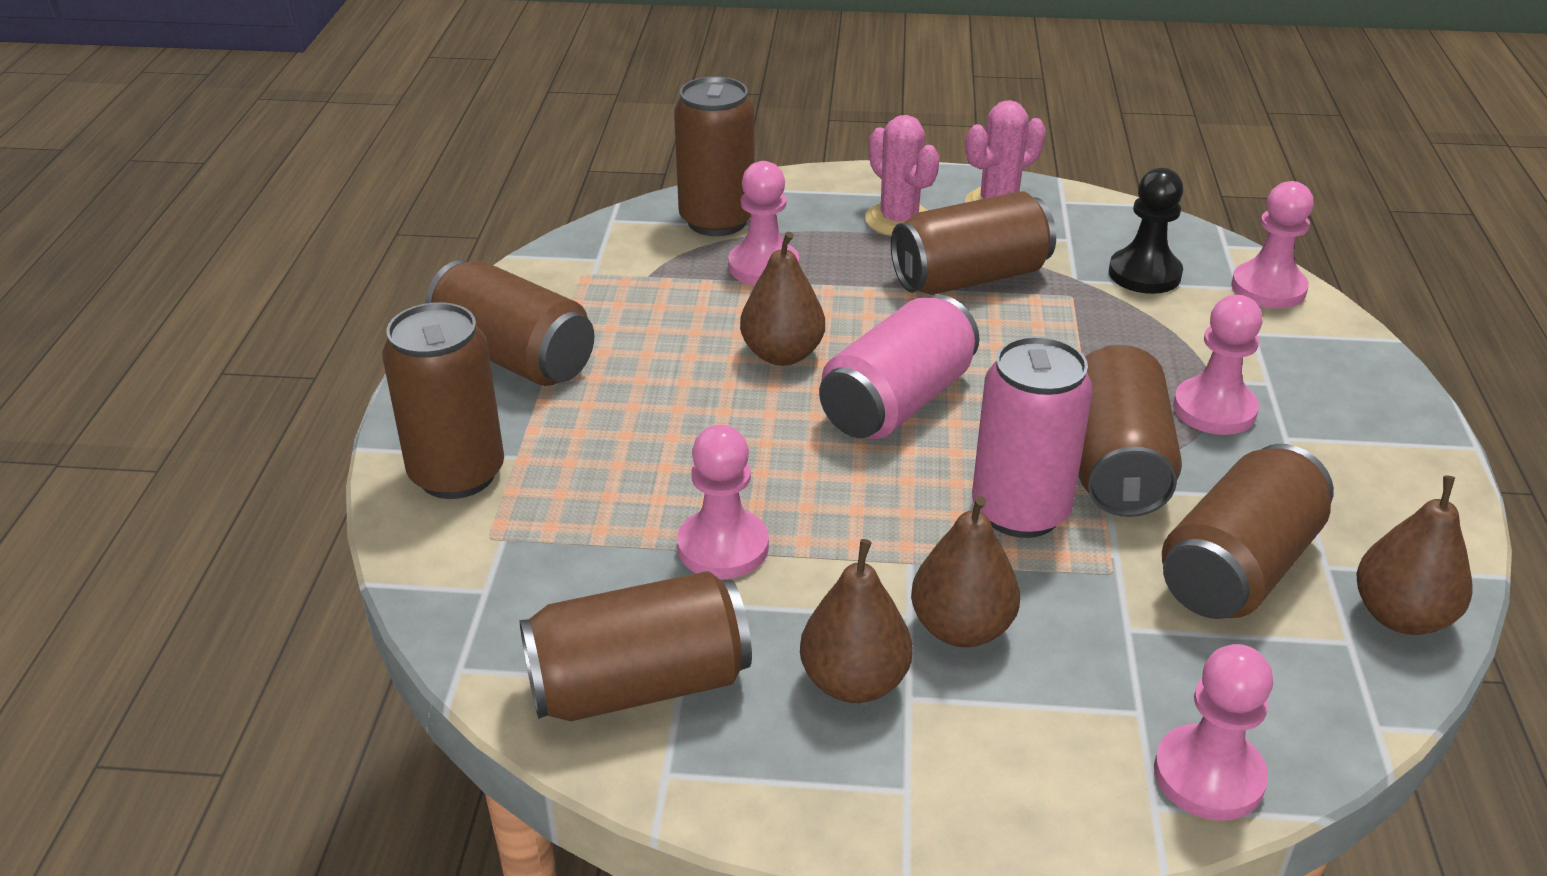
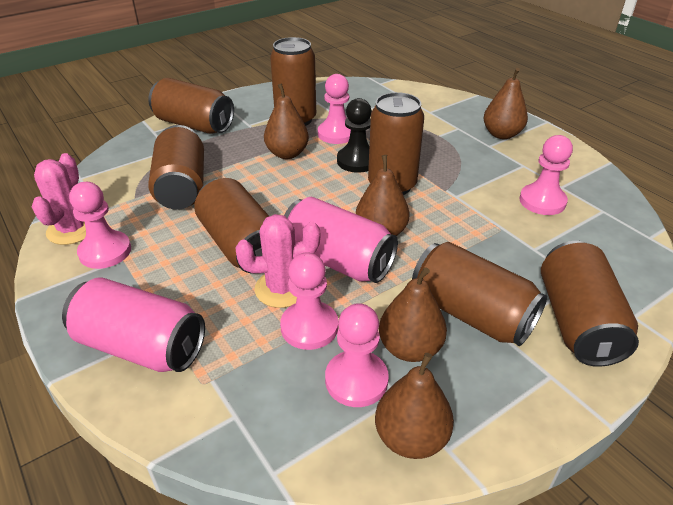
brown pear: [740,232,825,366] [800,539,912,703] [911,496,1020,647] [1357,476,1473,635] = 4 -> [264,83,309,159] [356,155,409,236] [375,353,454,459] [379,267,447,362] [484,68,528,139] = 5

